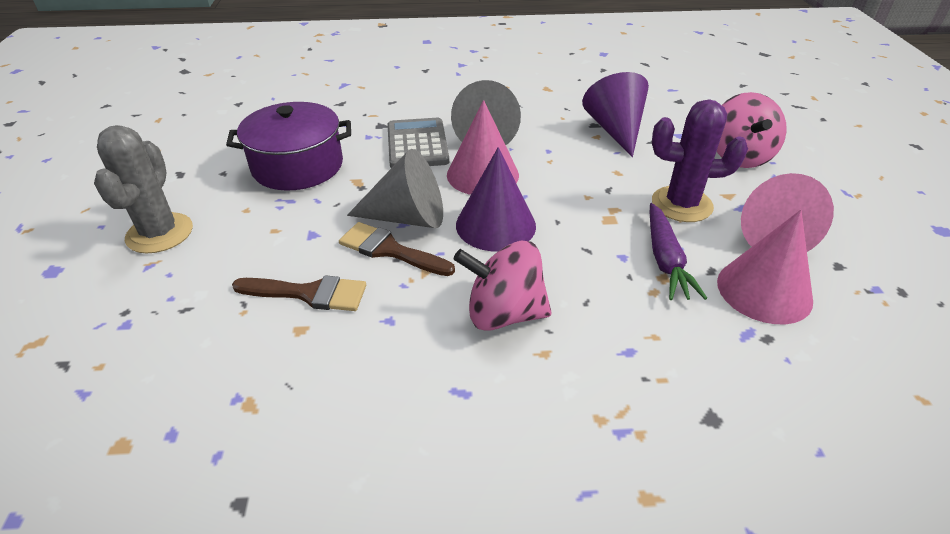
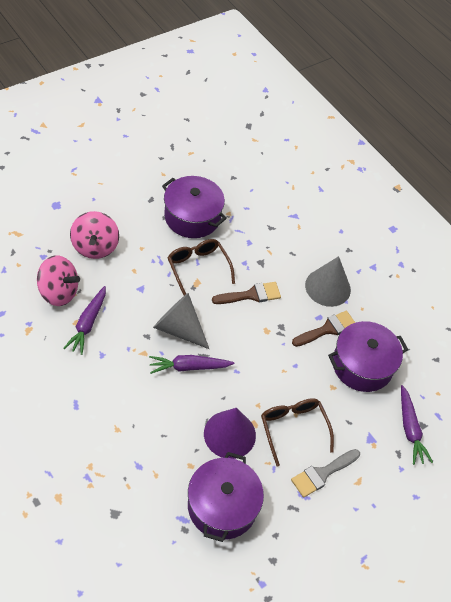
brown glasses: none = 0 -> [167,239,235,295] [261,398,334,466] = 2
grey brush: none = 0 -> [291,449,360,498] = 1
grey cactus: [94,125,193,253] = 1 -> none = 0
grey calculator: [387,118,449,168] = 1 -> none = 0
pink cone: [447,100,519,195] [717,210,813,324] [741,173,834,252] = 3 -> none = 0
purple cactus: [652,99,748,222] = 1 -> none = 0
purple carrot: [650,203,707,300] = 1 -> [63,286,106,355] [149,355,235,374] [401,385,433,465] = 3
purple cone: [456,147,536,251] [582,72,649,157] = 2 -> [204,408,256,459] = 1
purple pot: [226,102,351,191] = 1 -> [162,176,227,238] [188,452,264,542] [328,321,408,392] = 3

